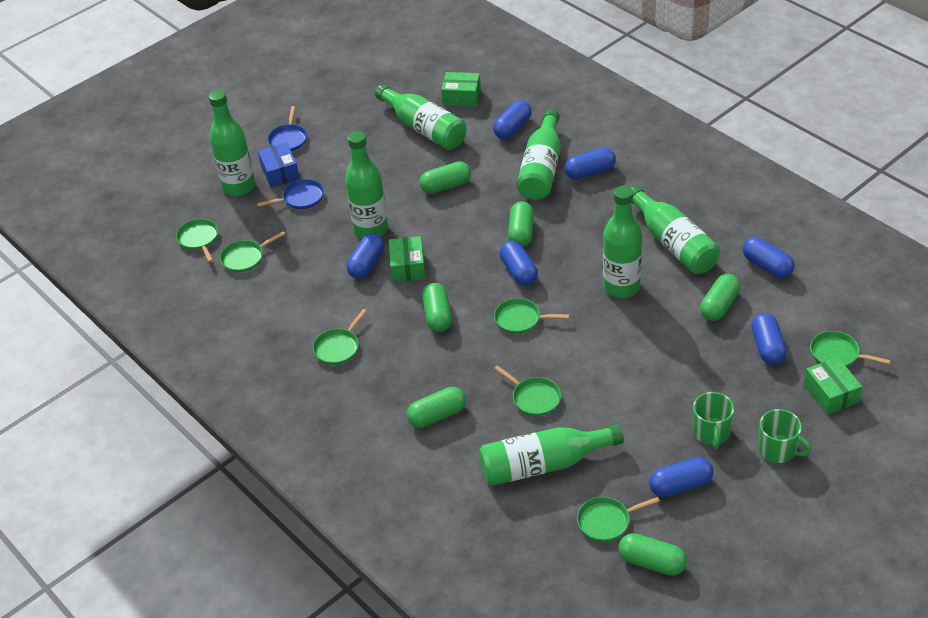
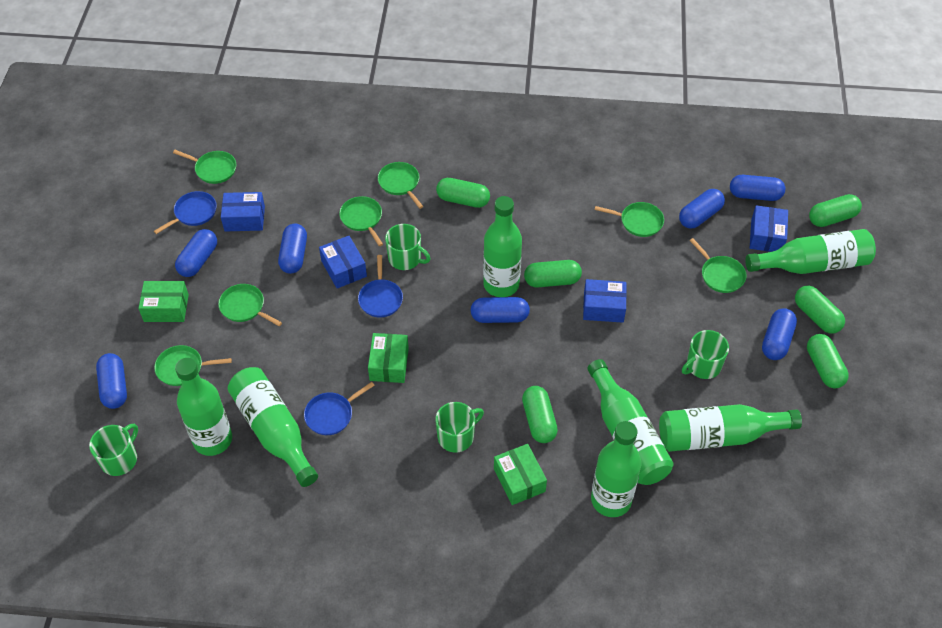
blue box: [258,142,300,188] = 1 -> [221,192,265,231] [319,236,367,289] [583,279,627,323] [750,205,788,252] = 4
blue pan: [257,179,324,209] [268,106,307,151] = 2 -> [154,191,217,234] [304,382,375,435] [358,255,403,318] = 3
green mug: [693,392,734,449] [758,409,811,463] = 2 -> [89,424,138,476] [385,224,431,270] [435,402,484,453] [682,330,729,379] = 4

